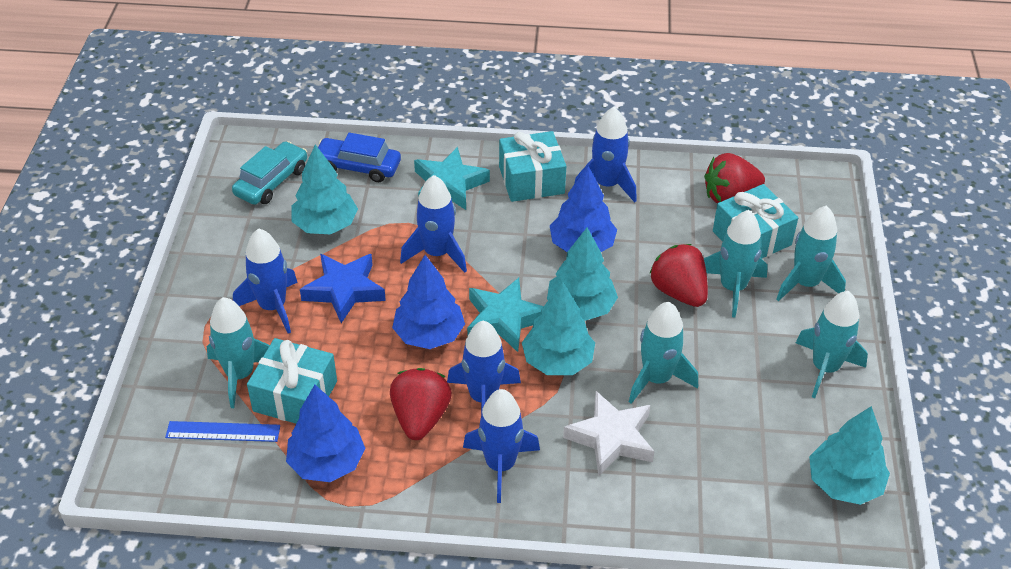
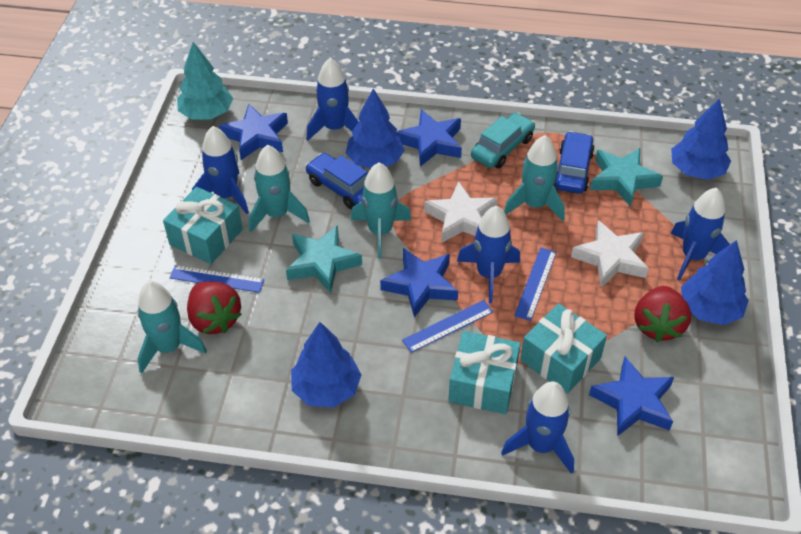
blue car: [318,133,401,182] = 1 -> [305,153,368,209] [554,131,595,194] = 2
blue ruler: [165,421,280,442] = 1 -> [169,265,264,293] [402,300,493,353] [514,248,557,321] = 3
blue star: [300,254,386,323] = 1 -> [219,104,288,160] [380,248,458,317] [396,110,462,167] [589,357,674,436] = 4
blue tree: [286,385,365,482] [392,255,465,349] [550,166,617,252] = 3 -> [291,322,361,408] [346,88,405,168] [671,99,731,180] [681,240,749,325] = 4
red strawberry: [390,368,452,440] [649,244,708,307] [704,153,765,204] = 3 -> [187,281,242,334] [634,286,691,342] = 2
turquoise rocket: [207,297,270,408] [629,302,698,404] [704,210,768,317] [776,206,846,301] [796,291,868,398] = 5 -> [138,281,207,374] [249,145,310,233] [350,163,412,259] [504,135,565,221] = 4
turquoise tree: [292,145,358,234] [522,281,595,375] [547,228,618,321] [809,406,890,505] = 4 -> [177,42,233,120] = 1
white star: [563,391,655,476] = 1 -> [424,181,498,243] [571,220,649,288] = 2

